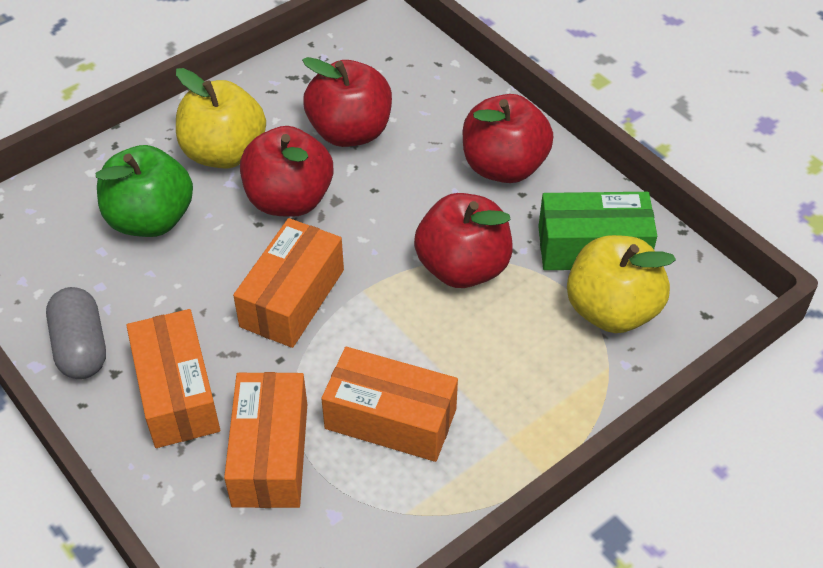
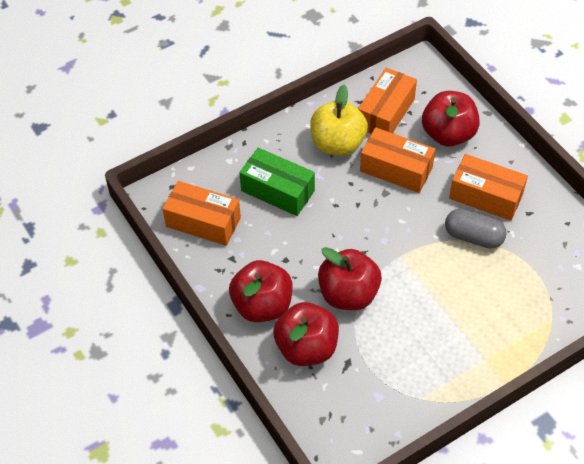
green apple: [96,145,193,237] = 1 -> none = 0
yellow apple: [176,68,266,168] [567,235,676,333] = 2 -> [310,85,368,156] = 1

